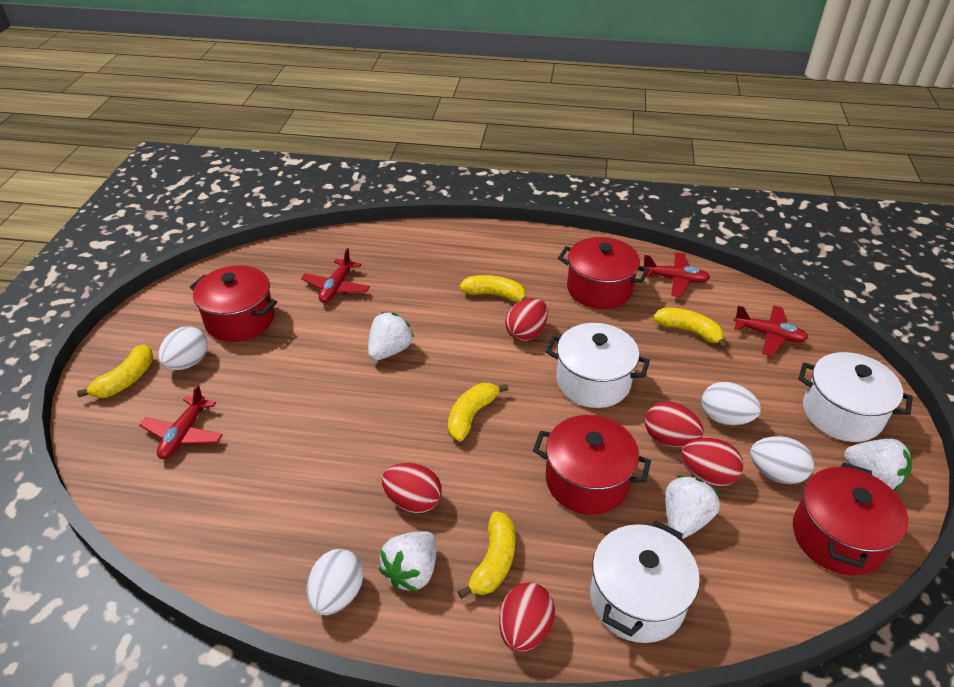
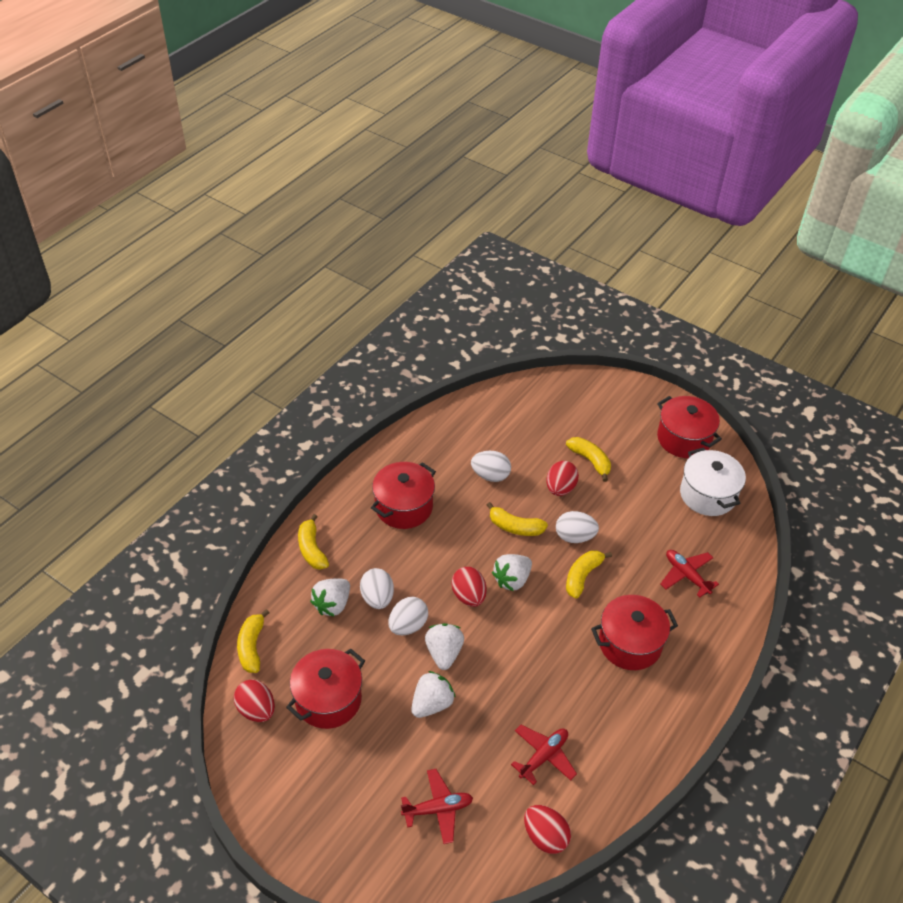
red egg: [382,463,442,513] [499,582,555,652] [505,298,548,341] [645,401,704,447] [681,438,744,486] = 5 -> [234,680,275,722] [451,567,487,607] [524,805,571,854] [546,461,579,496] = 4
red plane: [140,384,223,459] [301,248,370,303] [642,252,710,297] [733,305,808,356] = 4 -> [401,769,473,844] [511,725,577,785] [661,550,719,598] = 3
white pot: [545,323,650,408] [590,521,700,643] [798,352,913,442] = 3 -> [680,447,746,516] = 1

